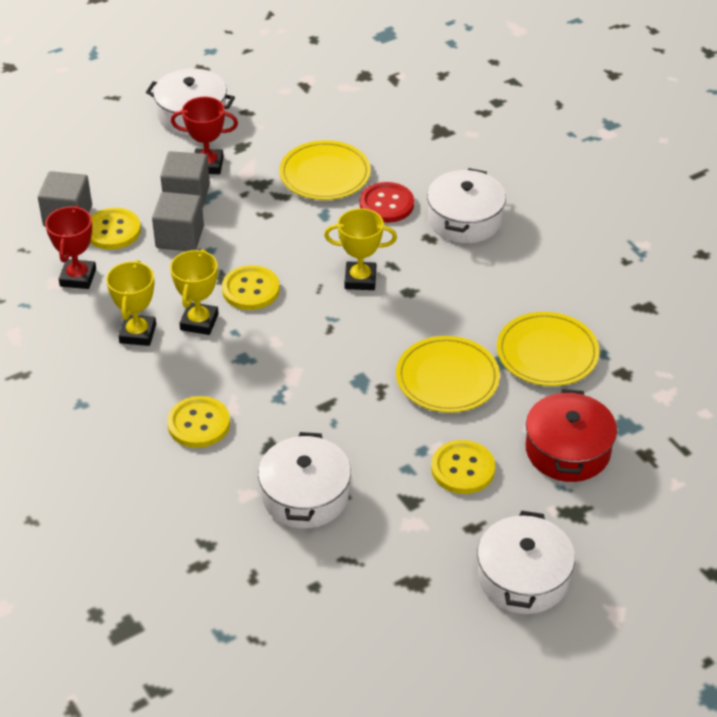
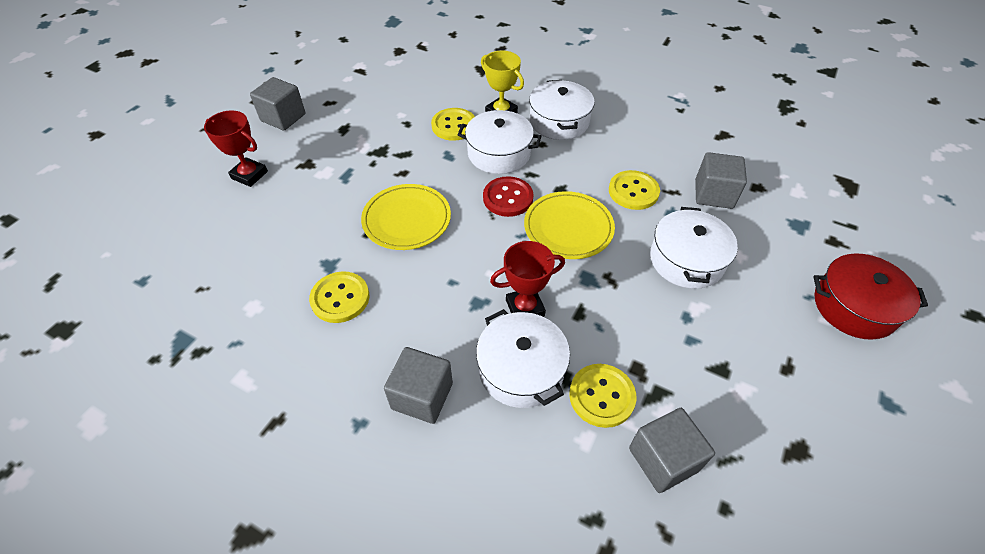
grey cube: [38,171,92,227] [152,192,204,251] [160,151,210,208] = 3 -> [250,77,306,131] [384,347,453,424] [629,408,715,493] [695,152,747,209] = 4
yellow plate: [279,140,371,200] [396,336,500,413] [497,312,599,386] = 3 -> [361,184,451,250] [524,191,615,259] = 2
yellow trophy: [106,260,156,346] [170,249,219,335] [324,208,397,290] = 3 -> [481,51,524,113] = 1

